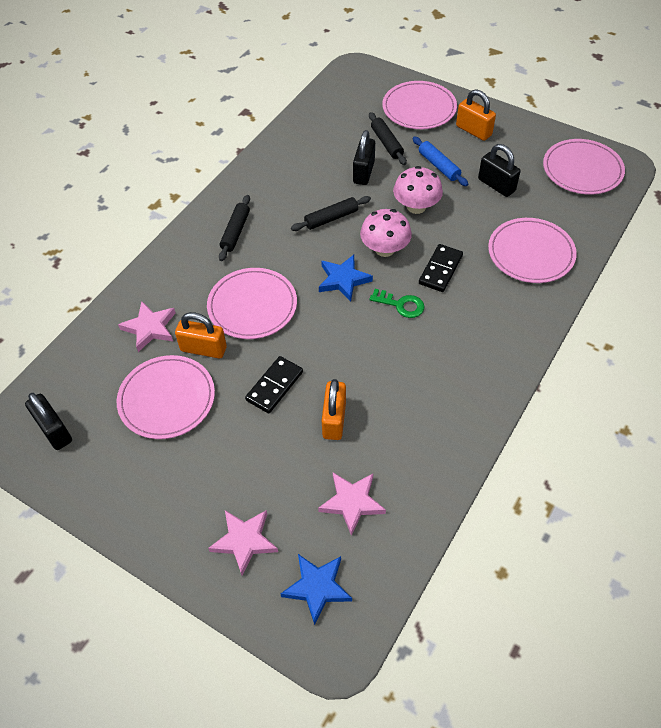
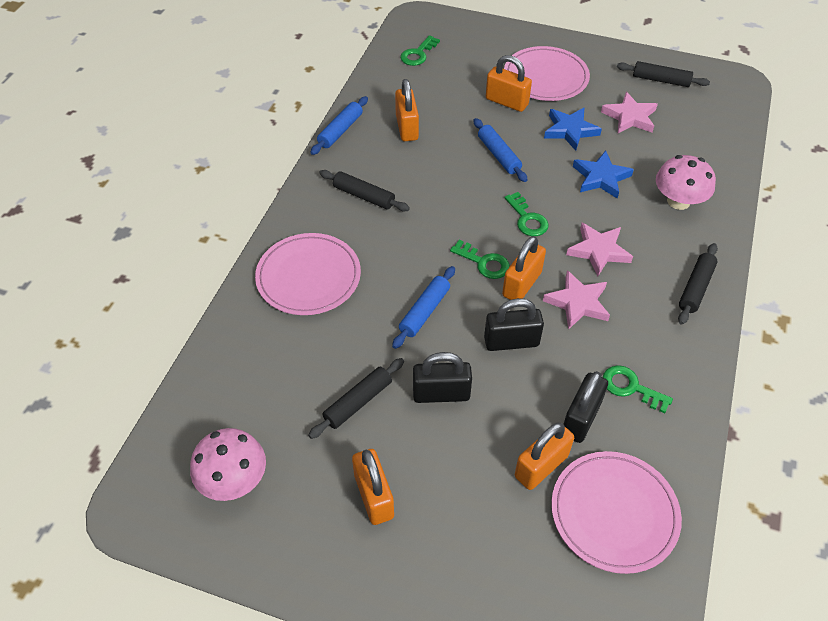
black domino: [245,356,303,414] [419,244,463,292] = 2 -> none = 0
black rolling pin: [219,195,250,261] [291,196,371,231] [369,112,407,165] = 3 -> [308,358,404,439] [319,170,410,211] [617,61,710,87] [678,243,718,325] = 4
blue rolling pin: [413,137,468,186] = 1 -> [311,96,368,155] [392,266,455,349] [474,118,528,182] = 3
green key: [370,289,424,318] = 1 -> [400,35,440,66] [450,240,510,279] [504,192,549,236] [603,365,673,413] = 4
orange padlock: [175,312,227,358] [322,379,346,440] [456,89,496,141] = 3 -> [352,449,394,525] [395,79,419,141] [486,55,532,112] [502,236,546,300] [515,422,574,490] = 5
pink plate: [117,355,215,439] [207,268,297,339] [382,81,457,129] [488,218,577,283] [543,139,625,195] = 5 -> [255,233,361,315] [504,46,590,101] [551,451,682,574] = 3

